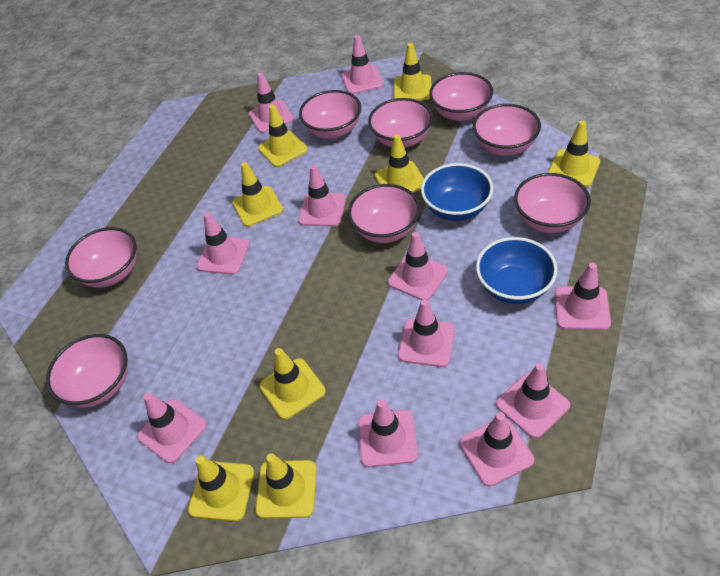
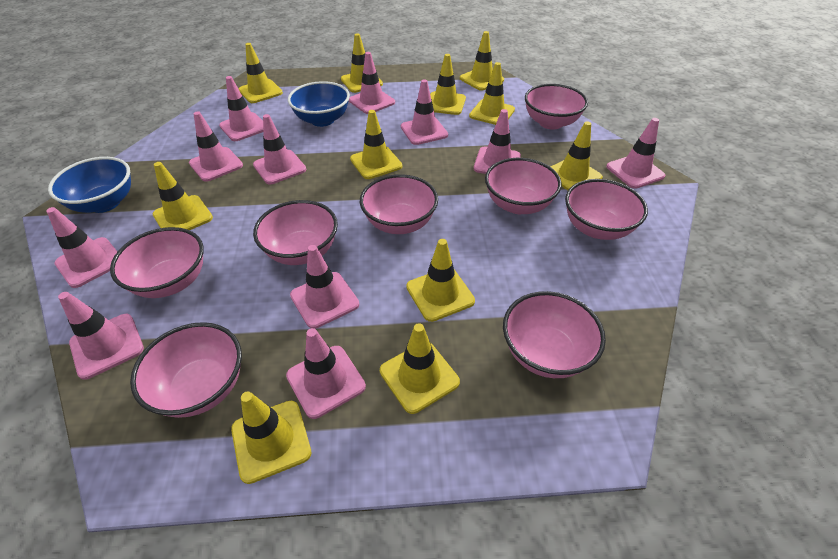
yellow traffic cone: [188,456,254,521] [232,162,283,227] [255,453,317,518] [258,104,308,167] [260,348,326,420] [375,134,424,192] [394,43,432,100] [548,121,600,187] = 8 -> [153,162,213,230] [231,392,312,484] [239,43,283,103] [341,33,383,93] [350,110,402,179] [380,323,460,414] [406,239,475,322] [430,54,466,115] [460,31,504,91] [469,62,515,125] [550,121,603,190] = 11

